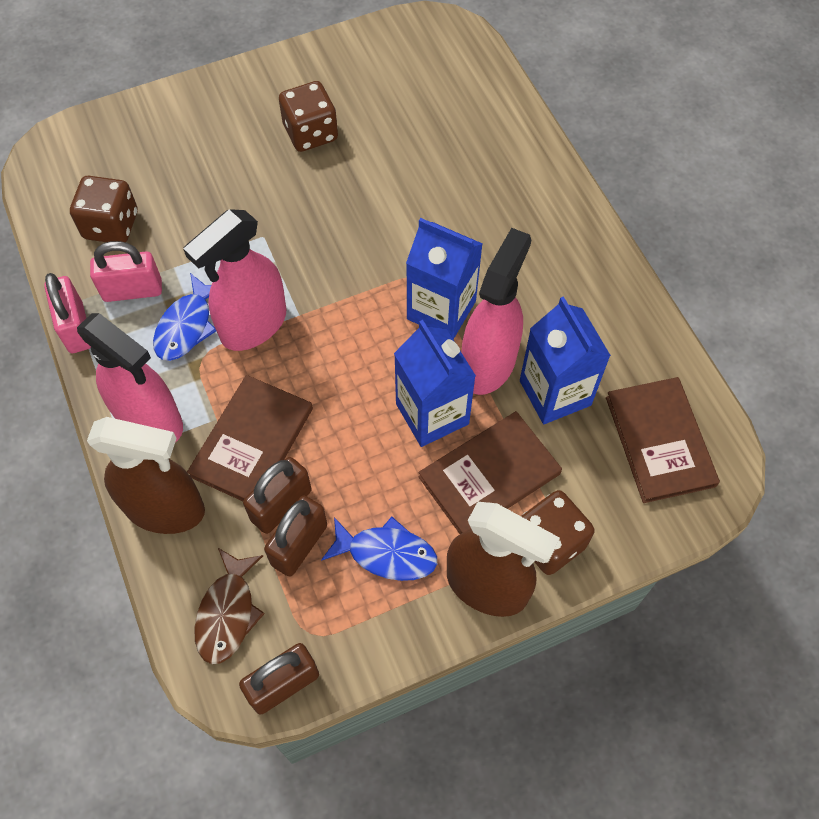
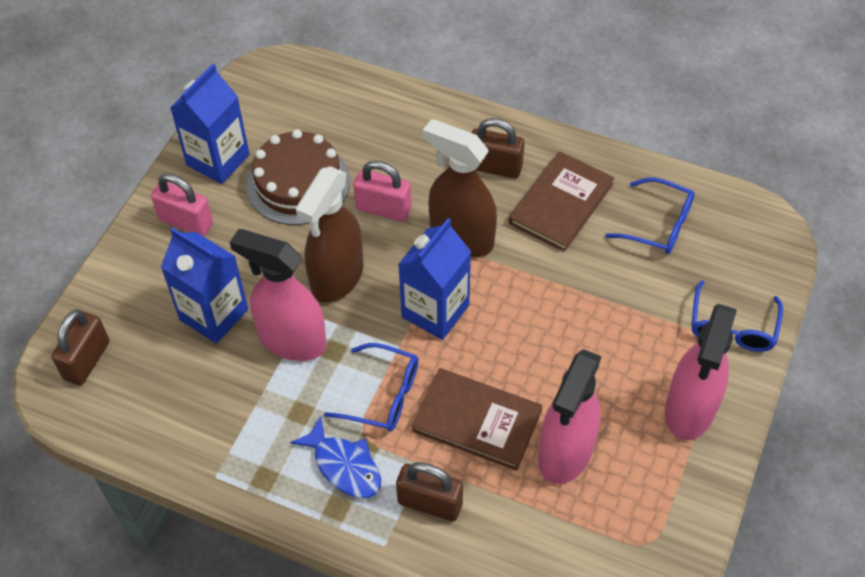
blue fish: [153,273,216,361] [321,516,437,581] = 2 -> [290,415,381,498] = 1
blue glasses: none = 0 -> [324,343,418,431] [605,178,695,254] [691,280,783,352] = 3
brown book: [187,375,313,501] [418,411,562,534] [606,377,720,503] = 3 -> [412,368,542,471] [509,151,614,252] = 2
brown cake: none = 0 -> [246,129,350,225] = 1
brown dice: [70,176,137,242] [279,81,338,152] [521,490,595,575] = 3 -> none = 0
brown fish: [194,548,265,664] = 1 -> none = 0

